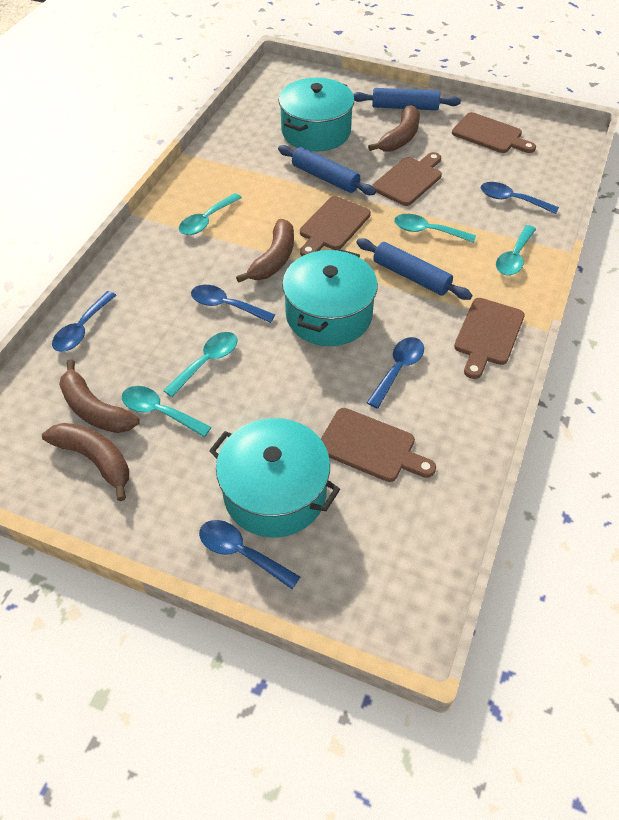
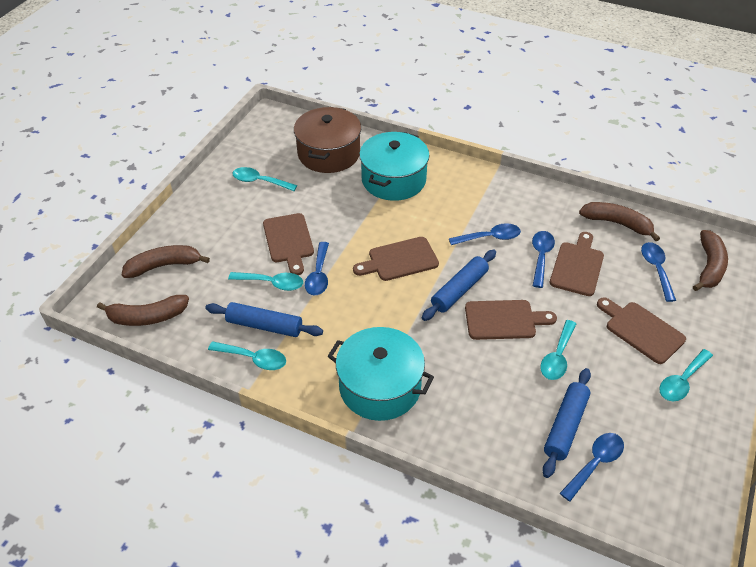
brown pot: none = 0 -> [294,107,361,173] = 1
turquoise pot: [209,418,340,538] [279,78,354,151] [282,249,378,346] = 3 -> [328,327,434,421] [359,132,430,201] = 2

